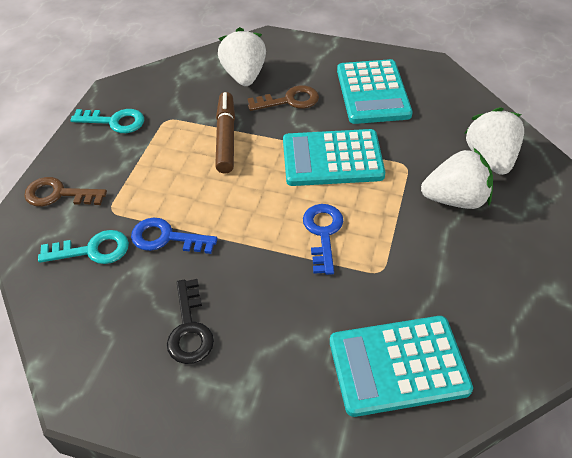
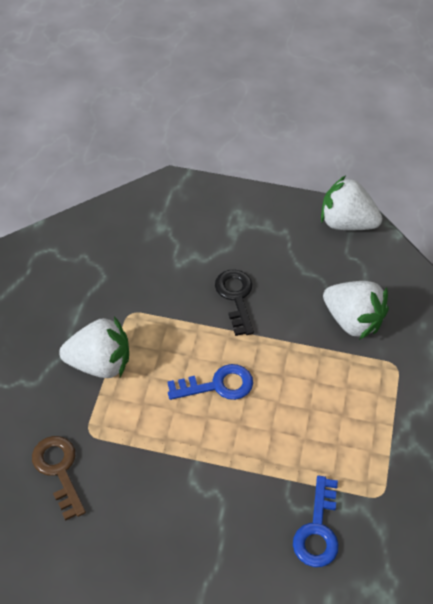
brown key: [24,177,107,207] [247,85,319,111] = 2 -> [32,436,86,521] = 1
brown marker: [215,92,235,174] = 1 -> none = 0
turquoise calculator: [283,129,385,186] [330,316,473,417] [337,59,413,124] = 3 -> none = 0
turquoise key: [38,230,129,264] [70,109,144,133] = 2 -> none = 0

